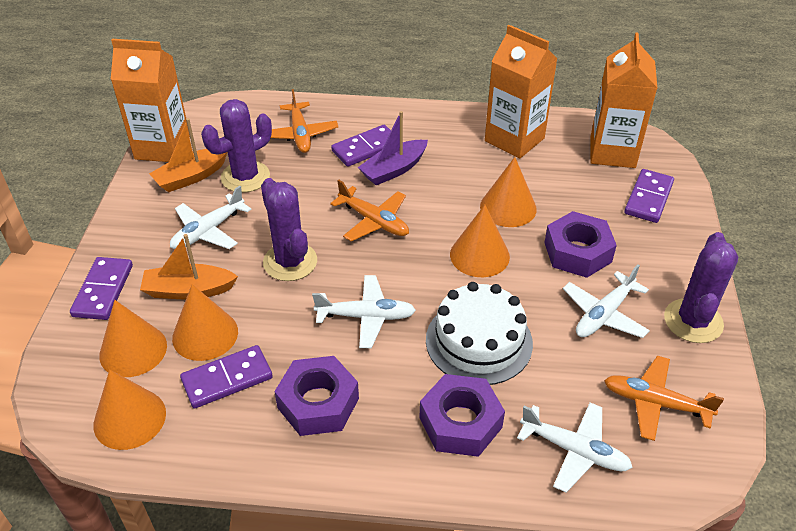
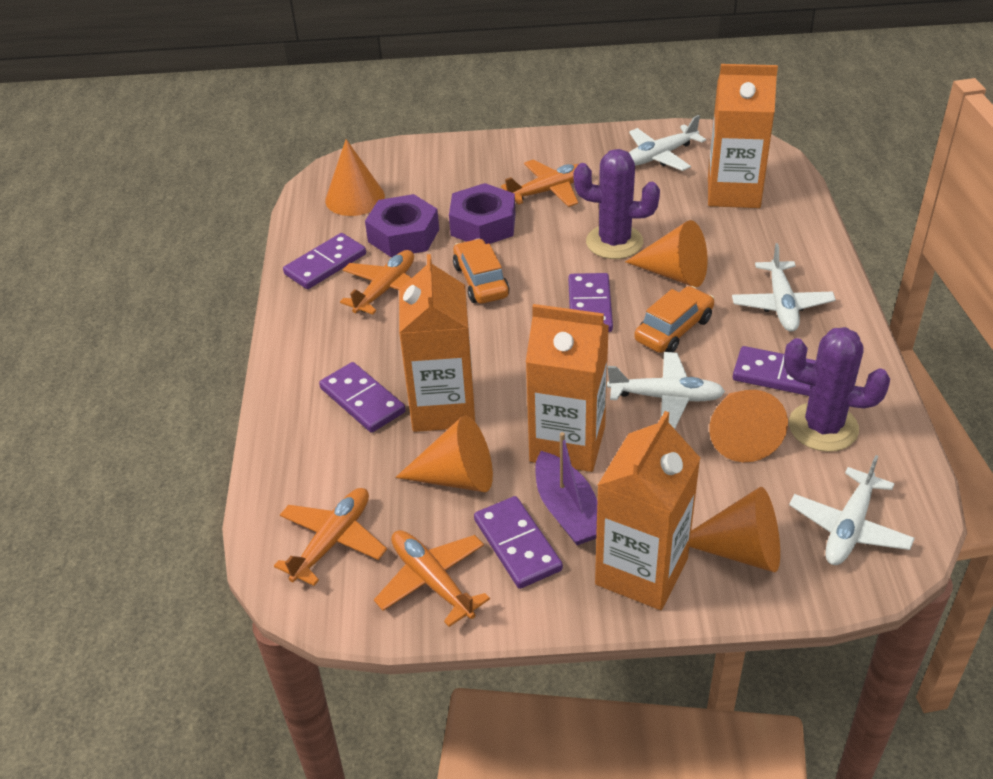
orange boat: [140,234,238,299] [149,118,227,192] = 2 -> none = 0
orange car: none = 0 -> [453,238,510,304] [634,286,715,353] = 2
orange carton: [111,39,190,162] [485,25,558,159] [590,32,657,168] = 3 -> [399,254,475,432] [526,304,609,472] [595,411,700,610] [708,64,778,208] = 4
orange plane: [271,89,338,153] [330,180,409,241] [604,356,724,441] = 3 -> [274,488,387,586] [340,250,414,315] [374,530,490,627] [501,160,578,207] = 4
purple cactus: [201,99,272,193] [261,178,317,281] [664,232,738,343] = 3 -> [574,149,660,259] [784,327,890,452] = 2
purple domino: [70,257,133,320] [180,345,273,409] [331,125,391,167] [624,169,674,223] = 4 -> [283,233,366,289] [319,362,406,433] [474,496,563,589] [568,273,613,332] [733,346,816,396] = 5
purple nut: [274,356,359,436] [419,374,505,457] [544,211,617,278] = 3 -> [365,194,439,257] [449,183,516,244] = 2
white cake: [426,282,533,385] = 1 -> none = 0

